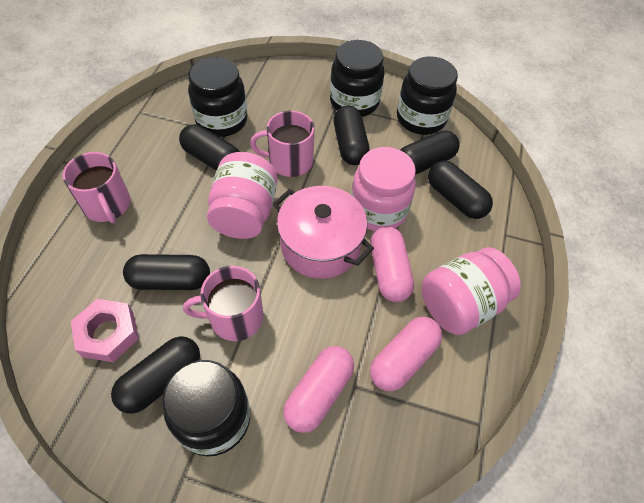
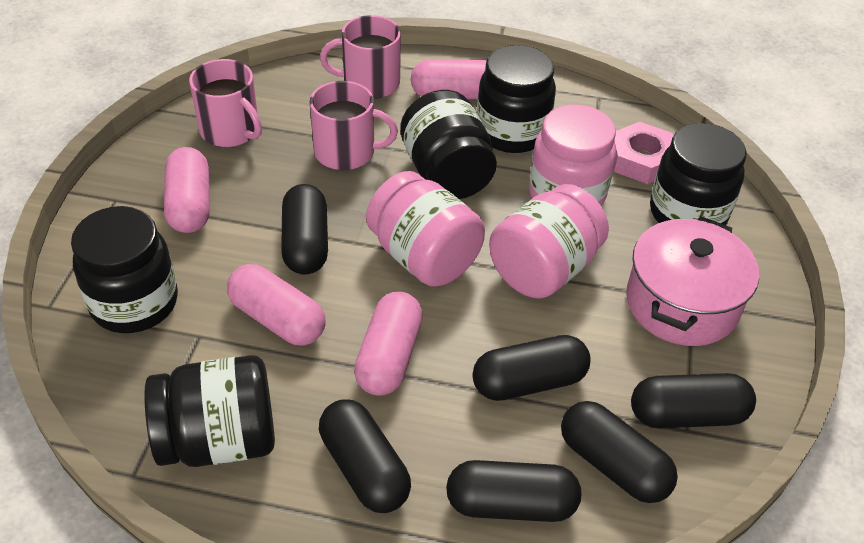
black jar: [162,360,250,457] [188,57,248,137] [330,40,385,117] [397,56,458,135] = 4 -> [71,206,178,333] [144,355,275,467] [401,90,497,199] [477,45,556,153] [650,123,746,225] = 5
pink capsule: [283,346,354,433] [370,316,442,391] [371,226,414,302] = 3 -> [164,147,210,233] [227,264,326,346] [354,292,423,396] [411,59,487,99] = 4

